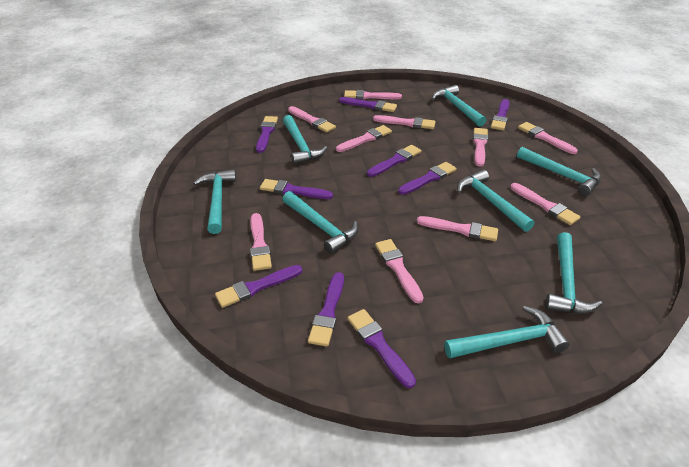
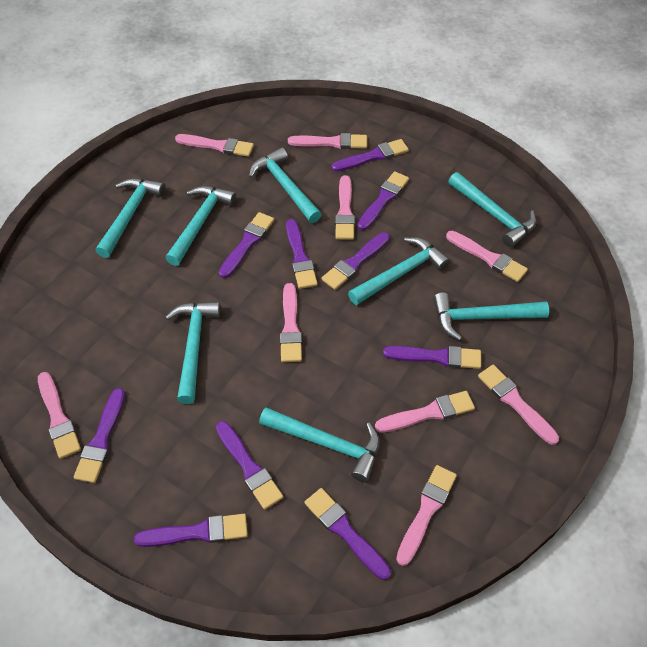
pink brush: [250,213,272,271] [288,106,336,133] [336,125,392,152] [344,90,402,99] [373,115,435,129] [375,239,424,303] [417,216,498,241] [473,128,488,167] [510,183,581,225] [518,122,578,154] = 10 -> [38,372,81,459] [175,134,254,157] [280,283,302,362] [288,133,367,149] [335,175,355,240] [375,391,475,433] [396,465,457,566] [446,231,528,282] [478,365,559,445] = 9
purple brush: [215,265,302,308] [256,116,278,153] [260,179,333,199] [308,272,344,347] [339,97,397,112] [348,309,416,388] [367,145,421,177] [398,162,457,195] [491,99,510,130] = 9 -> [74,388,125,483] [134,514,248,547] [216,421,283,510] [219,212,274,278] [286,219,318,289] [304,488,391,580] [321,232,390,290] [332,139,409,172] [357,171,409,230] [383,346,481,369] = 10

